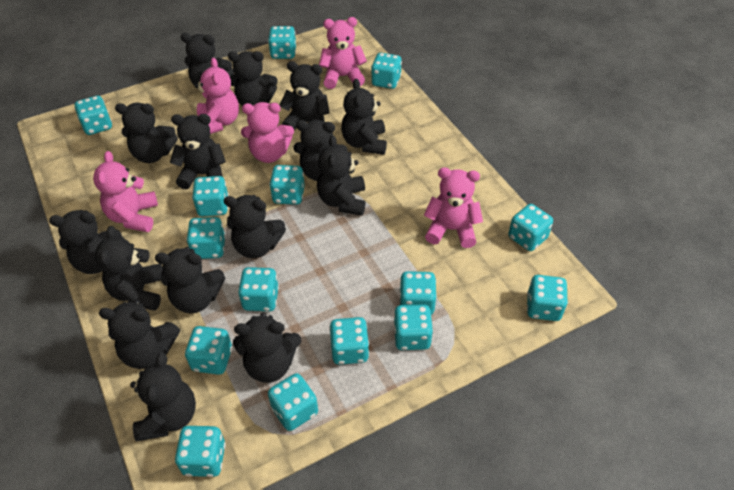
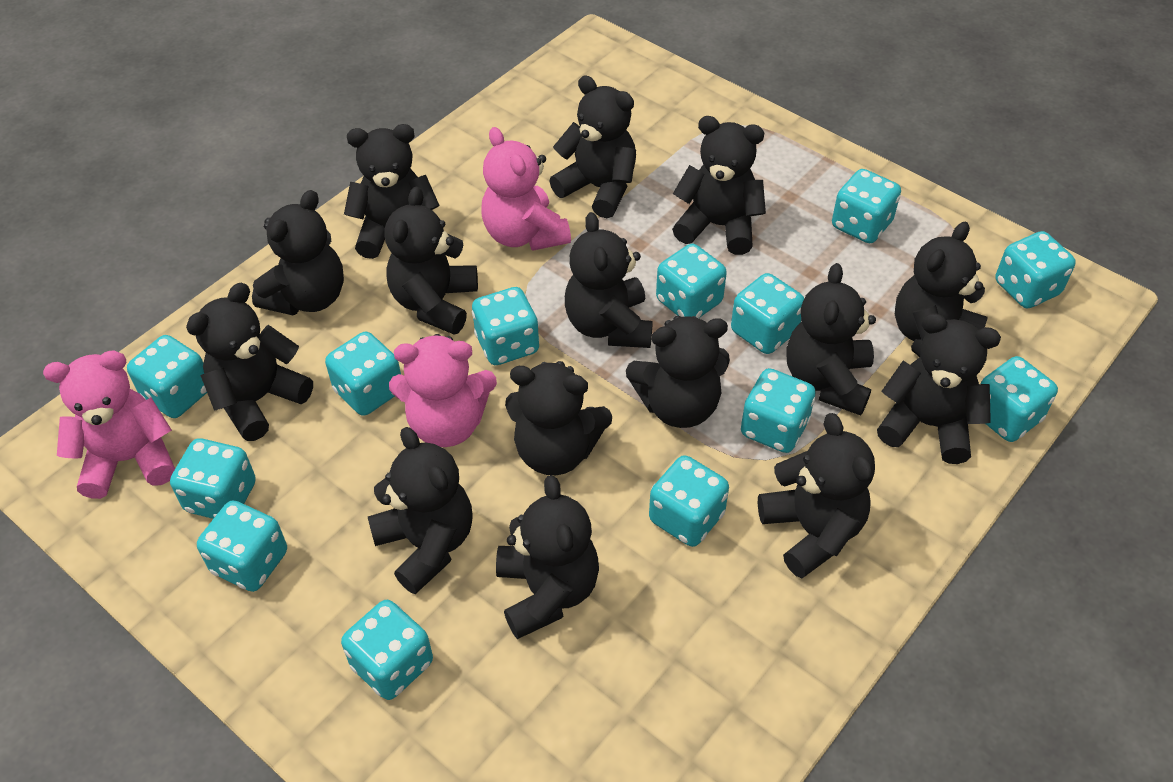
pink teddy bear: [93,151,158,232] [195,58,239,134] [241,102,294,163] [319,17,367,89] [424,167,483,248] = 5 -> [43,350,175,499] [389,334,497,447] [481,127,571,251] = 3
turquoise dice: [75,95,112,135] [175,426,226,477] [185,326,232,375] [186,217,226,259] [192,176,229,217] [238,267,279,311] [268,26,296,59] [268,373,318,431] [269,165,305,205] [329,317,369,365] [371,53,402,89] [394,304,433,350] [400,271,437,315] [508,204,553,251] [527,275,568,321] = 15 -> [127,335,207,418] [170,438,256,519] [197,501,287,592] [325,332,401,416] [341,600,433,700] [472,287,539,365] [649,455,729,547] [656,244,727,318] [731,273,804,354] [741,368,816,453] [832,169,901,243] [981,356,1058,442] [995,231,1076,309] = 13

